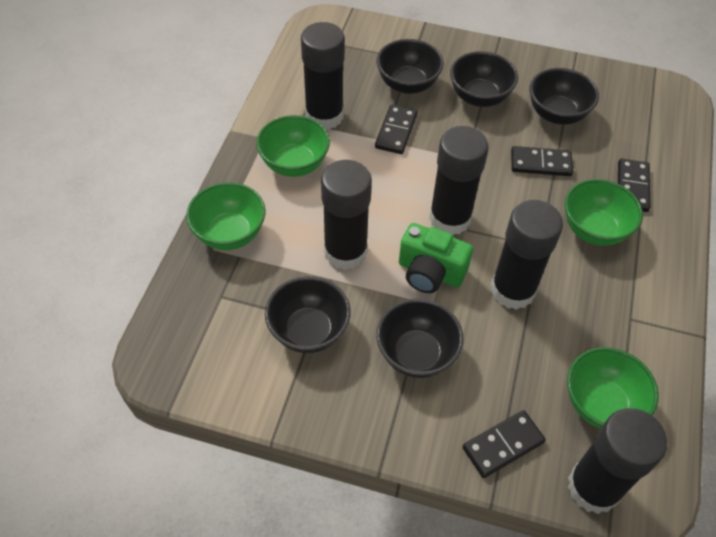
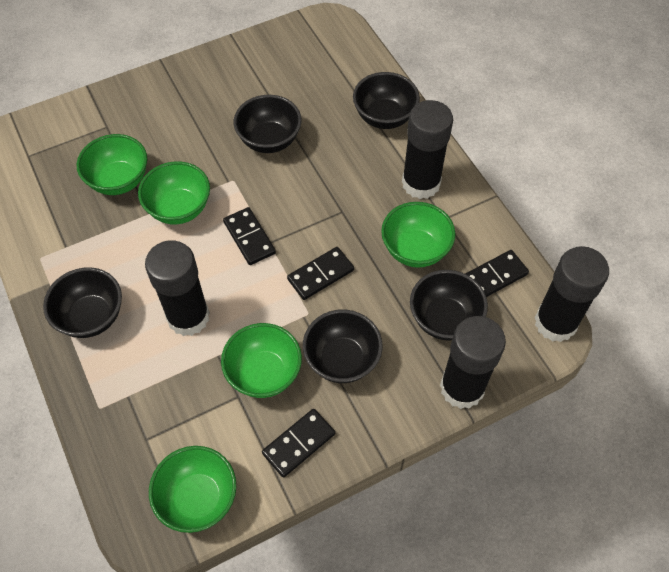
black glue stick: [301,22,345,130] [321,160,372,270] [429,126,489,235] [491,200,563,310] [567,408,667,514] = 5 -> [145,240,210,336] [402,100,453,199] [440,316,506,409] [535,246,609,342] = 4
green bowl: [186,182,265,250] [256,115,330,177] [565,179,643,246] [567,347,659,429] = 4 -> [77,134,147,195] [138,161,210,224] [149,446,236,533] [221,323,302,398] [381,202,455,268] = 5
green camera: [399,223,473,293] = 1 -> none = 0

